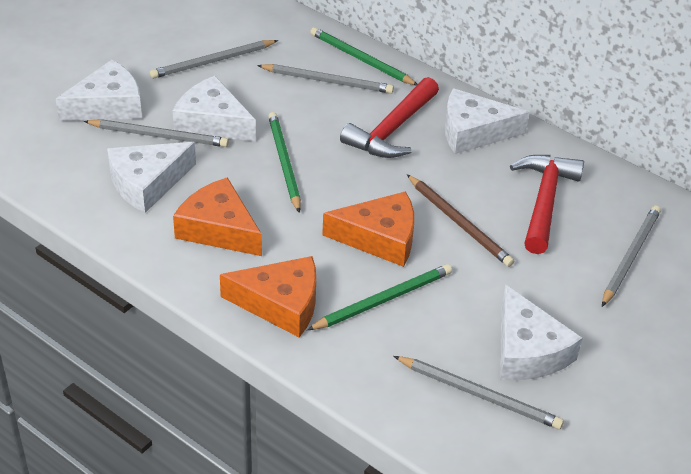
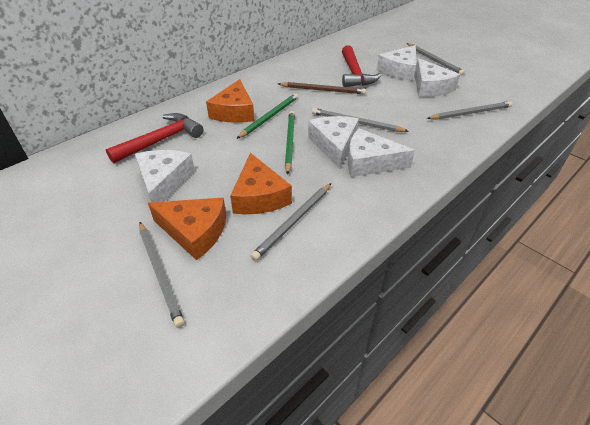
green pencil: [268,112,301,213] [307,264,452,330] [310,27,418,86] = 3 -> [236,93,298,139] [285,111,295,175] = 2

